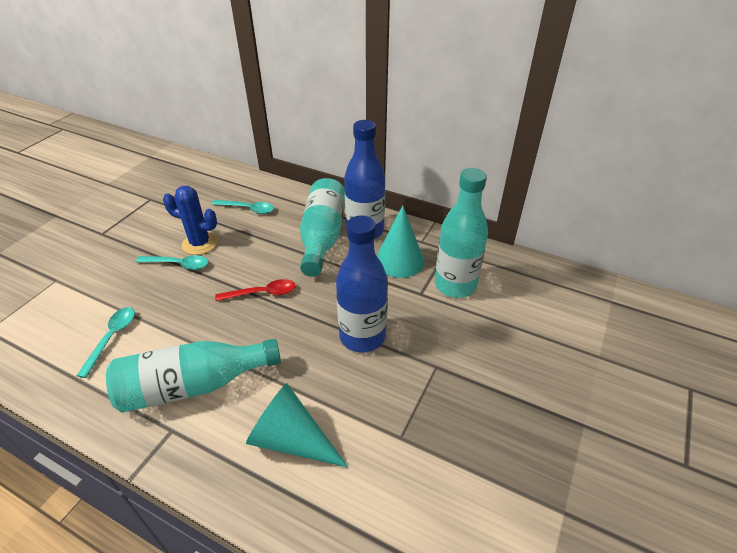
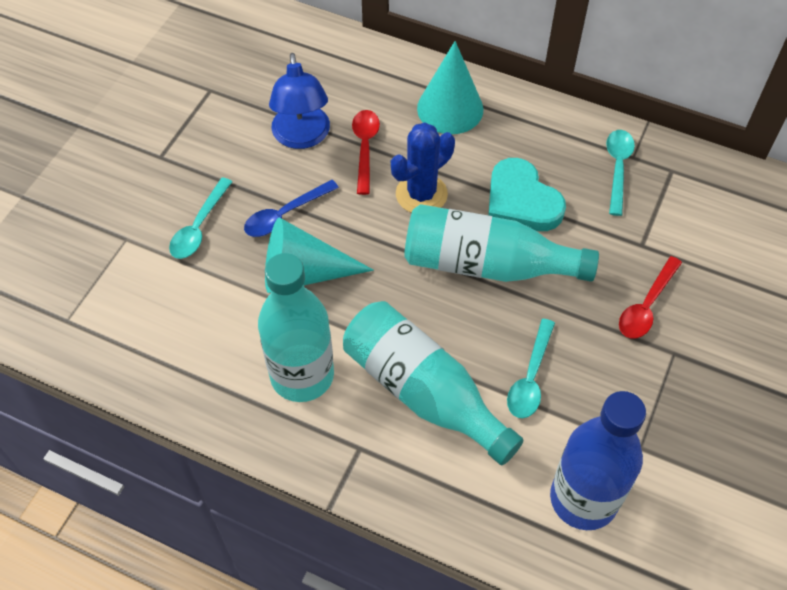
blue bottle: [336,215,388,353] [344,120,385,239] = 2 -> [550,391,646,530] = 1
blue lamp: none = 0 -> [269,53,330,149] = 1
blue spoon: none = 0 -> [244,180,339,237] = 1
red spoon: [215,279,296,301] = 1 -> [352,110,380,195] [619,256,682,339] = 2
turquoise heart: none = 0 -> [488,158,566,231] = 1

